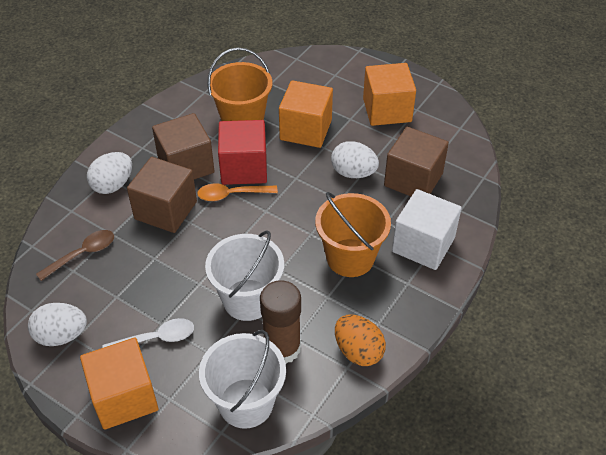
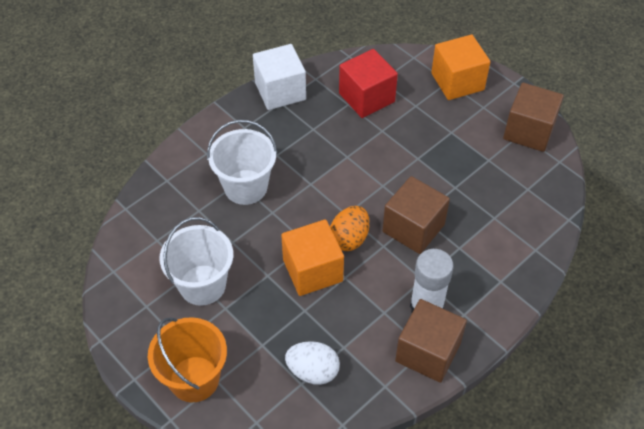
brown glue stick: [260,280,301,364] = 1 -> none = 0
brown spoon: [36,230,114,281] = 1 -> none = 0
orange bucket: [207,48,272,121] [315,192,391,277] = 2 -> [148,317,227,402] = 1
orange cube: [80,338,158,430] [279,80,333,148] [363,63,416,126] = 3 -> [281,219,344,296] [431,35,490,100] = 2
orange spoon: [197,184,278,201] = 1 -> none = 0
white egg: [28,303,87,346] [87,152,132,194] [331,141,379,178] = 3 -> [285,341,340,385] = 1
white glue stick: none = 0 -> [410,249,454,313] = 1
white spoon: [102,318,194,348] = 1 -> none = 0

